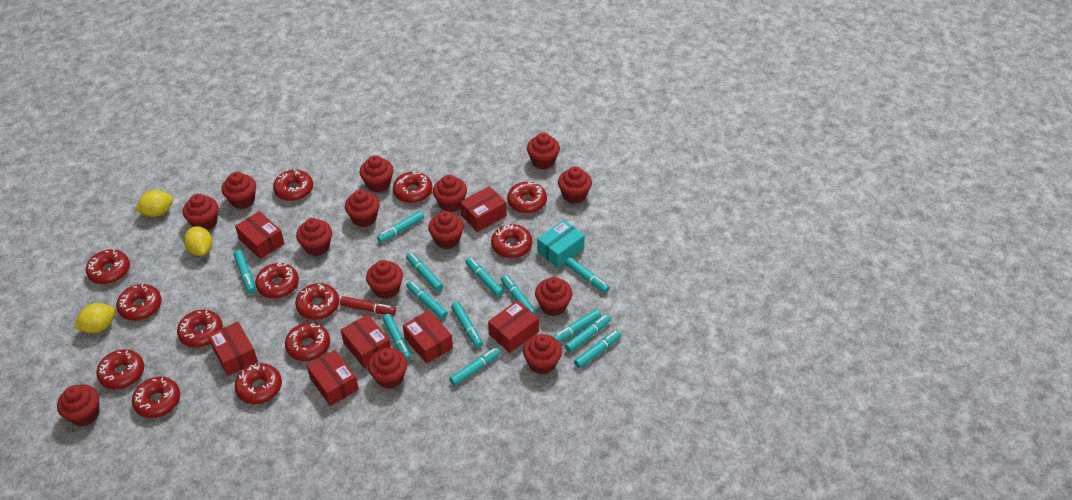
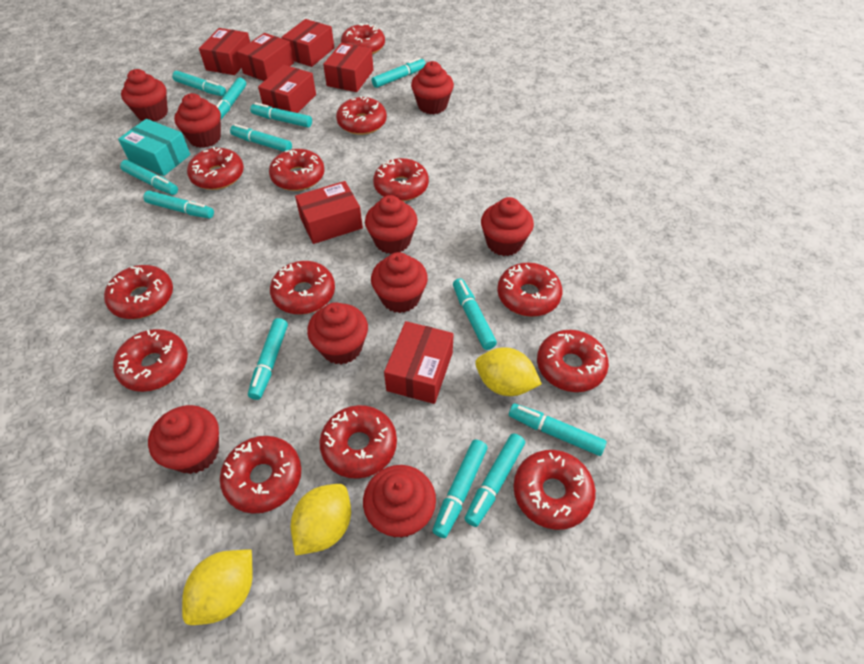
red cupcake: [57,384,100,426] [183,194,218,231] [221,172,256,209] [296,218,332,256] [345,189,380,227] [360,155,394,193] [366,260,403,299] [368,348,408,389] [428,211,464,249] [433,175,467,212] [523,334,562,374] [527,133,560,169] [535,277,572,316] [558,167,592,204] = 14 -> [121,69,168,122] [148,405,219,474] [174,93,221,148] [307,302,368,364] [363,465,436,538] [365,195,418,254] [371,252,428,313] [411,61,454,114] [481,197,534,256] = 9
red marker: [340,296,396,315] = 1 -> none = 0
turquoise marker: [234,250,256,293] [377,211,424,243] [382,314,412,361] [406,252,443,291] [406,281,448,319] [449,347,501,386] [451,302,483,348] [465,257,504,297] [501,275,537,315] [553,309,601,342] [565,257,610,293] [565,314,611,352] [574,330,621,368] = 13 -> [120,160,178,195] [144,191,214,218] [172,71,226,96] [216,78,246,119] [230,124,292,152] [248,318,288,400] [250,103,312,127] [372,57,426,88] [432,440,488,538] [453,278,497,350] [464,434,525,527] [509,403,606,456] = 12

